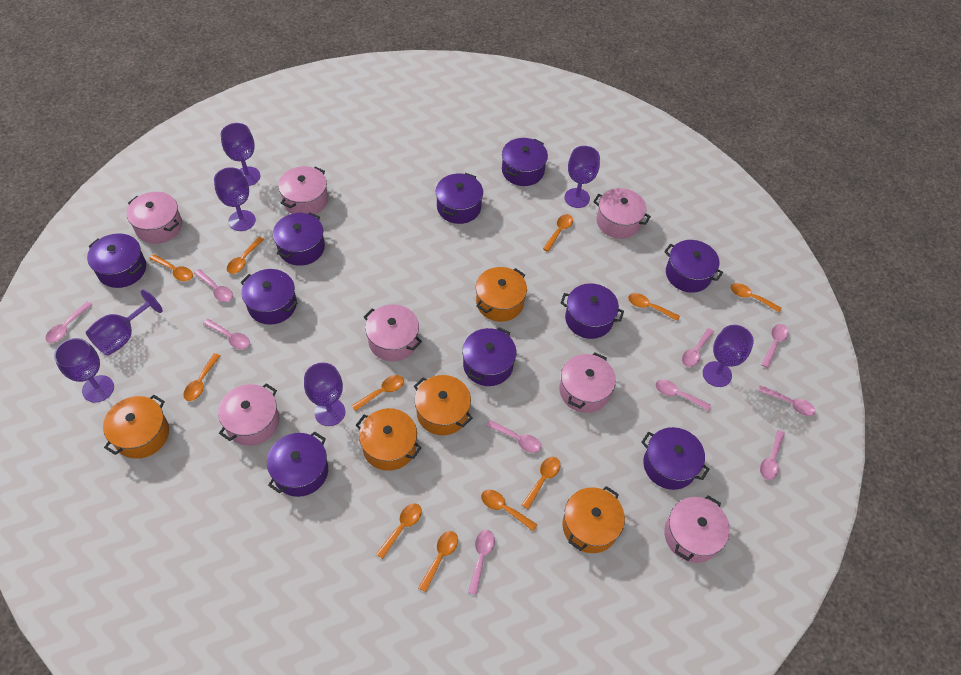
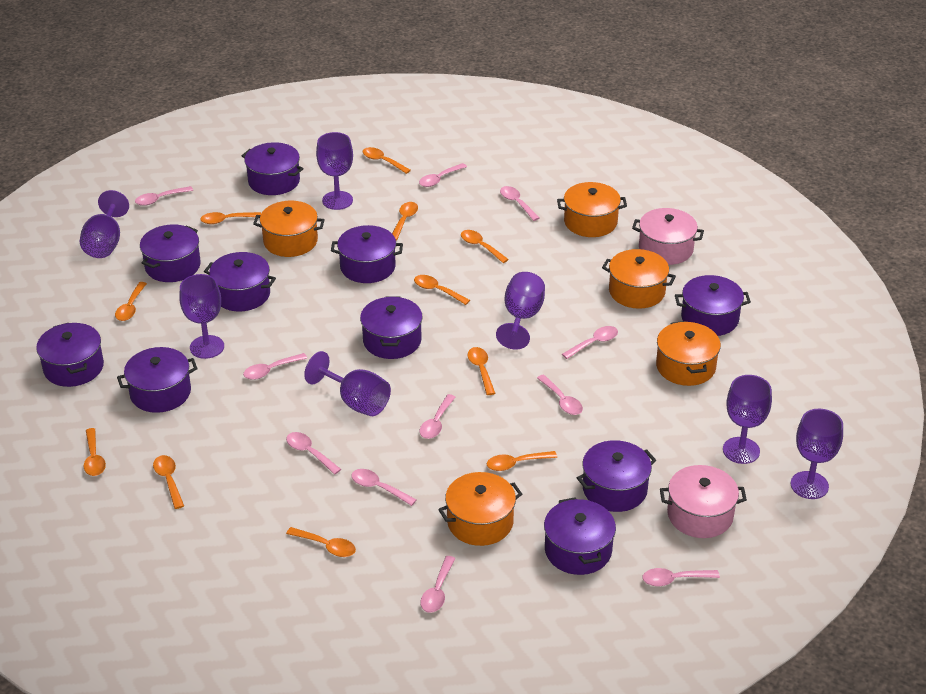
pink pot: [126,192,182,244] [218,383,279,446] [278,166,328,214] [364,304,422,361] [559,353,616,413] [593,188,651,239] [664,495,730,563] = 7 -> [632,208,704,265] [660,465,747,538] = 2
pink spoon: [45,302,92,343] [194,269,233,302] [203,319,250,349] [468,530,495,595] [486,420,541,453] [655,380,711,411] [682,328,714,367] [758,385,816,416] [760,430,785,480] [761,324,789,368] = 10 -> [135,186,193,206] [243,353,307,380] [286,432,341,474] [351,469,417,506] [419,163,467,187] [420,394,455,439] [420,556,456,613] [500,186,540,221] [537,375,583,415] [562,326,618,359] [643,568,720,586] = 11

